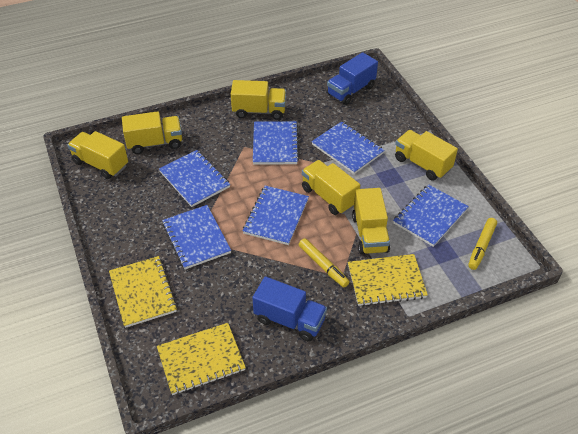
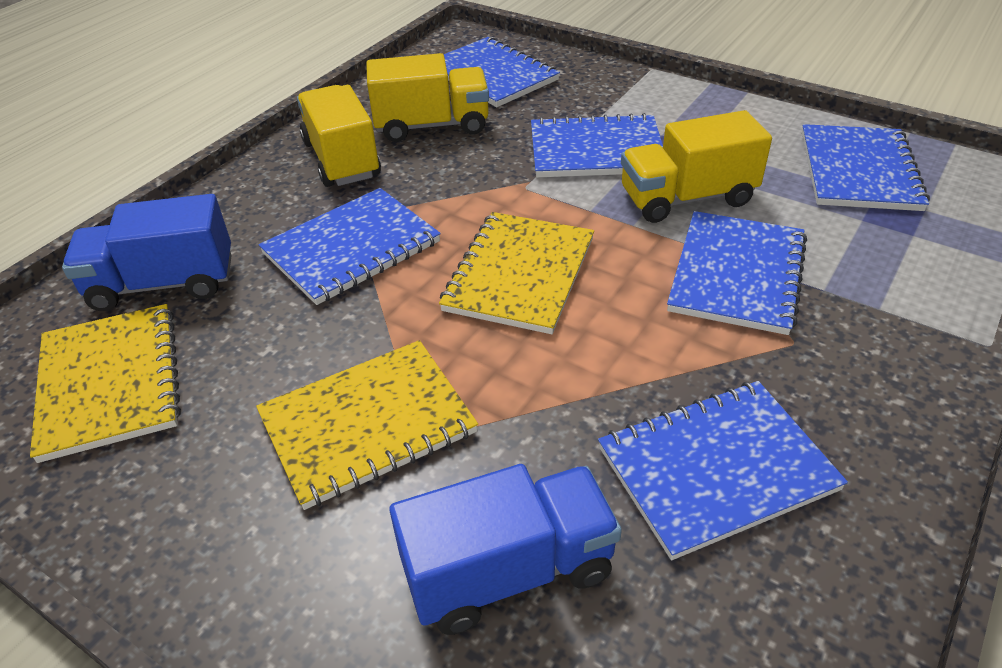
yellow marker: [299,238,350,287] [468,218,497,270] = 2 -> none = 0
yellow truck: [67,131,128,179] [122,111,182,154] [231,80,286,120] [302,160,360,215] [352,188,390,255] [395,130,458,180] = 6 -> [297,85,381,187] [366,53,489,142] [621,110,772,223] = 3

